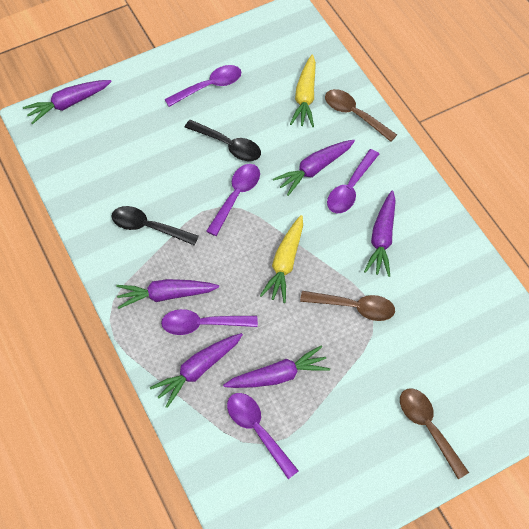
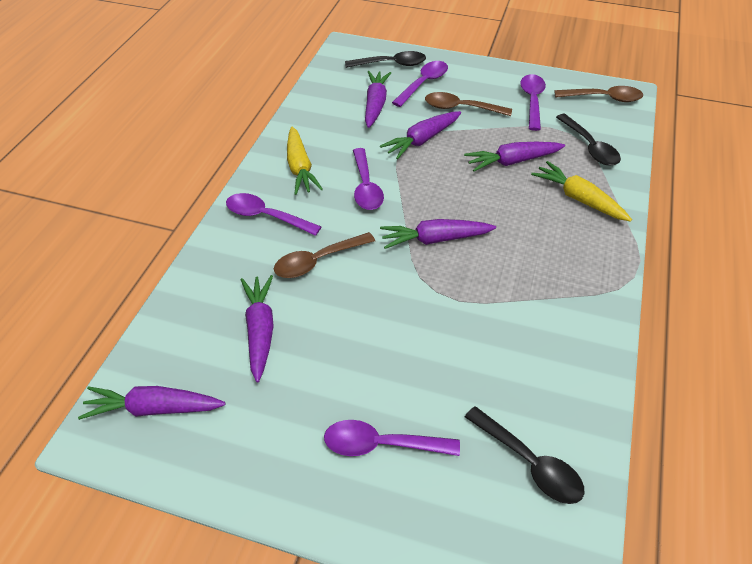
black spoon: [112,206,199,246] [185,120,261,161] = 2 -> [345,51,426,68] [465,406,584,504] [556,114,621,166] = 3

